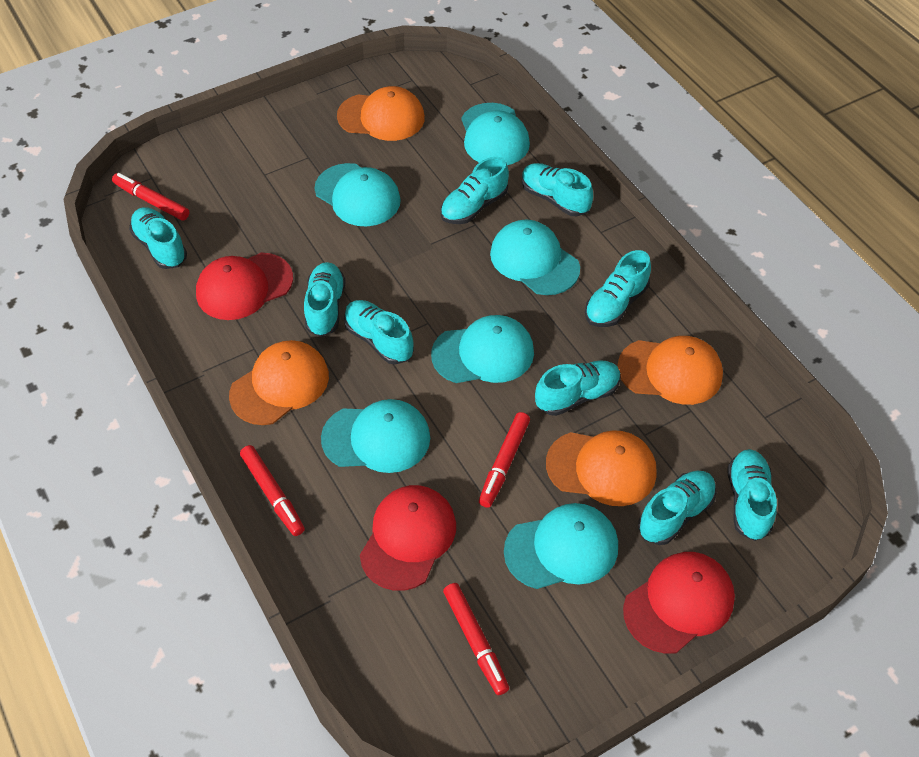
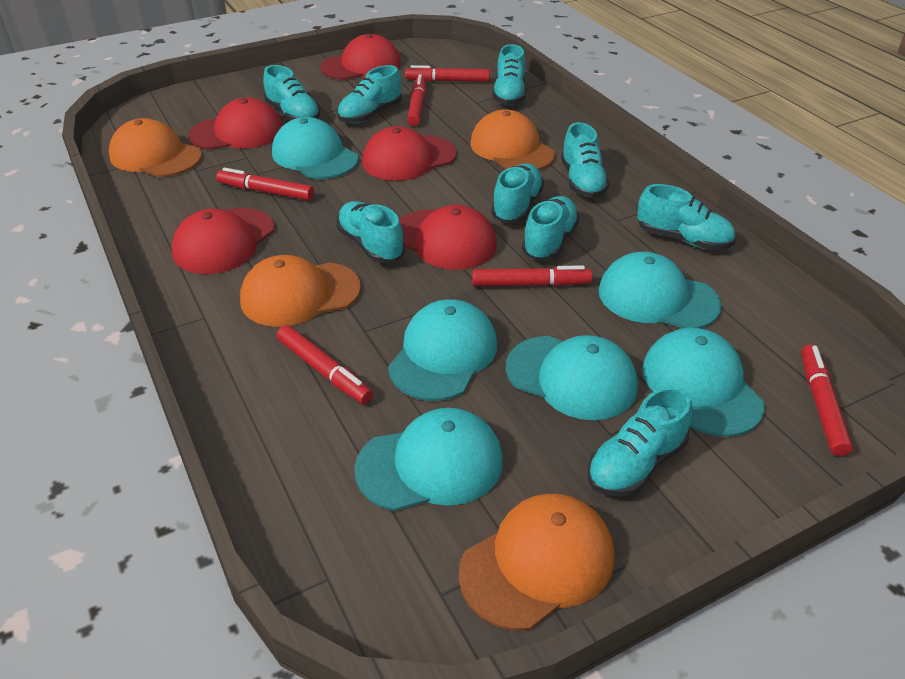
red cap: [196,253,293,320] [360,485,456,591] [623,552,735,654] = 3 -> [172,208,274,274] [188,97,283,150] [320,34,401,80] [362,126,457,181] [399,205,497,270] = 5
red marker: [112,173,189,221] [240,445,305,536] [443,583,509,695] [479,412,530,508] = 4 -> [216,168,314,200] [277,325,373,404] [405,65,490,82] [407,74,426,126] [472,265,592,286] [801,344,853,456] = 6

